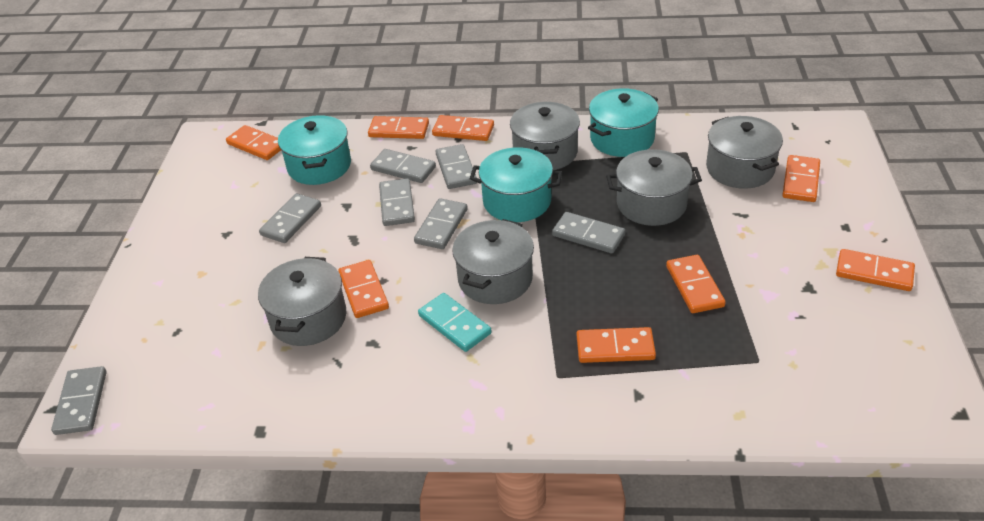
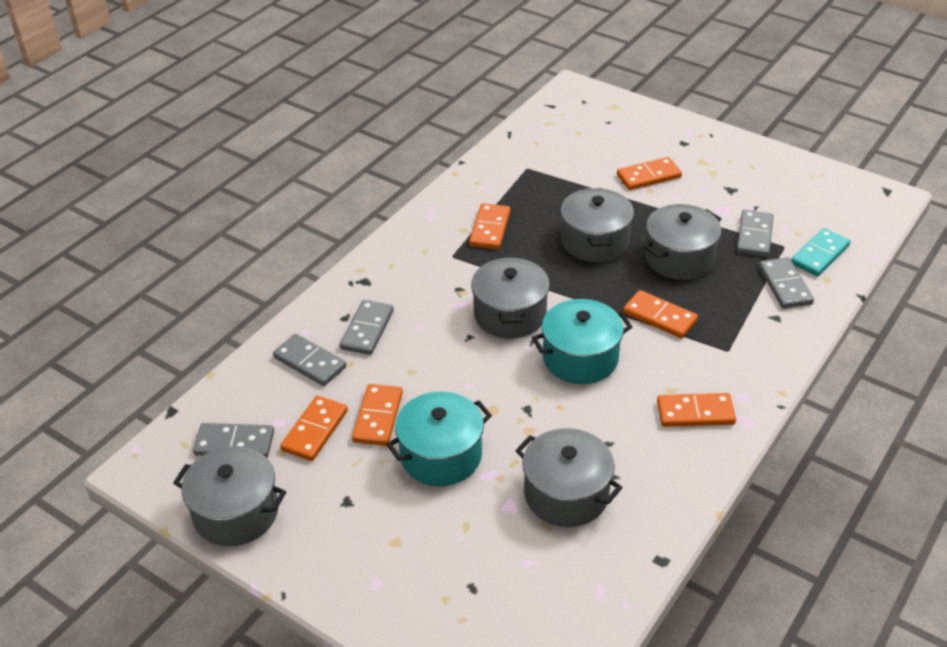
grey domino: [51,366,107,435] [259,193,321,243] [370,149,436,183] [379,178,415,226] [414,198,468,249] [435,144,477,189] [552,212,625,253] = 7 -> [193,423,274,458] [273,334,347,386] [340,300,394,355] [737,210,773,257] [759,257,814,309] = 5
orange domino: [226,125,281,160] [338,260,389,318] [368,116,429,139] [432,115,494,141] [577,327,656,363] [666,255,726,313] [782,155,820,202] [836,249,915,291] = 8 -> [280,396,348,461] [352,384,403,446] [469,203,511,249] [617,157,682,190] [623,290,698,338] [657,393,736,427] = 6
turquoise pot: [278,115,351,185] [470,147,562,222] [588,88,659,157] = 3 -> [386,391,492,486] [532,299,632,384] = 2

